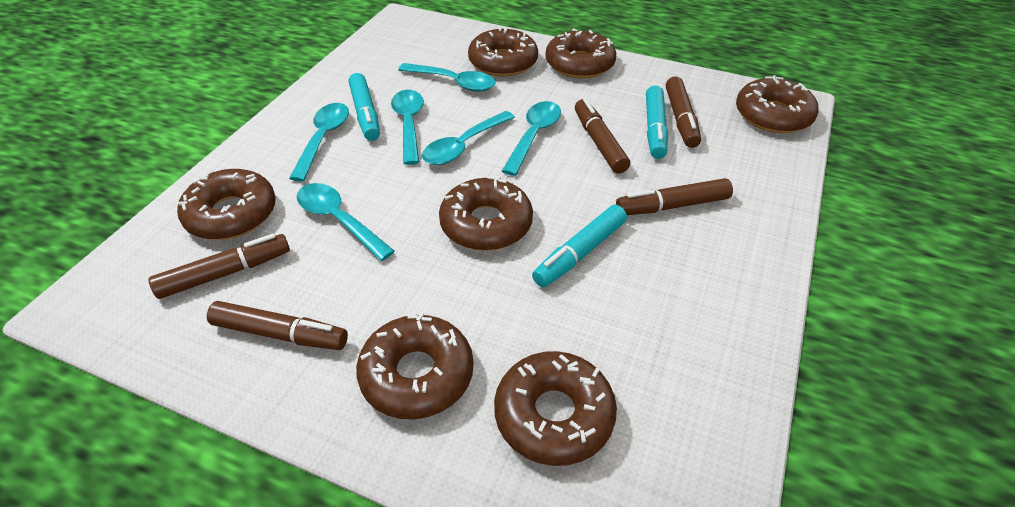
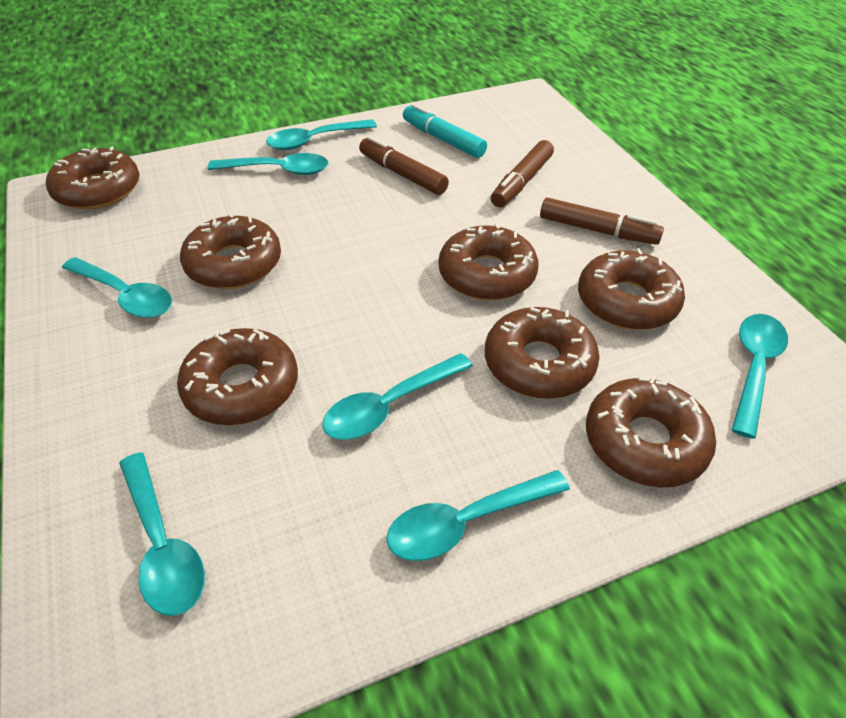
brown marker: [149,234,290,299] [207,301,348,350] [575,98,630,173] [616,178,733,215] [666,76,701,148] = 5 -> [359,136,449,195] [491,140,554,207] [540,198,664,245] = 3
turquoise marker: [349,73,380,141] [532,205,627,287] [646,86,668,159] = 3 -> [403,103,487,158] = 1
turquoise spoon: [289,103,349,181] [297,183,395,261] [391,90,424,165] [398,63,496,92] [422,111,515,165] [502,101,561,176] = 6 -> [62,257,172,318] [119,452,205,616] [208,153,329,175] [266,119,377,150] [322,353,473,440] [386,470,570,561] [732,314,788,439] = 7

